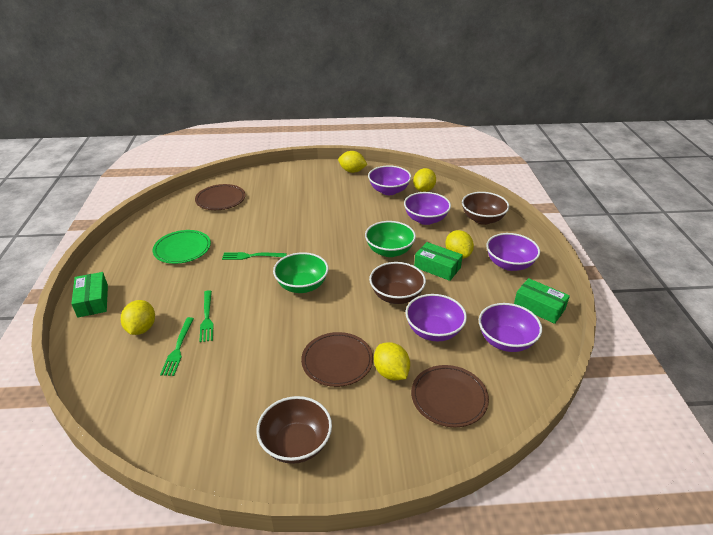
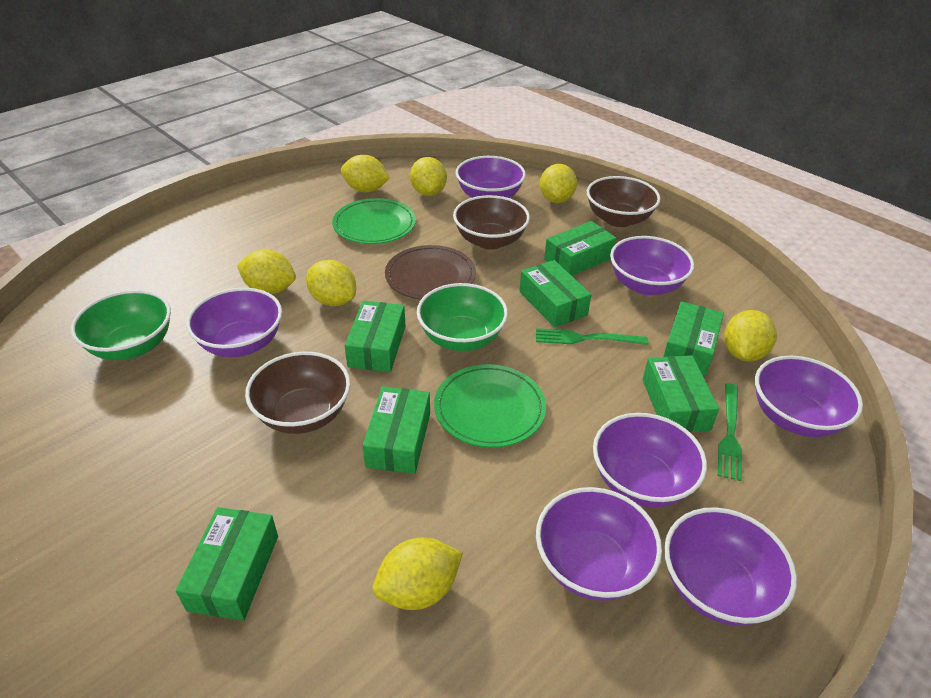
brown plate: [195,184,246,210] [301,332,373,387] [411,365,489,427] = 3 -> [385,245,476,300] = 1
green box: [71,272,108,318] [414,242,463,281] [514,278,570,324] = 3 -> [176,507,278,621] [345,301,406,372] [363,386,430,474] [519,260,591,328] [544,221,617,276] [642,355,719,432] [663,301,724,376] = 7
green fork: [160,317,194,376] [199,290,214,342] [222,252,287,260] = 3 -> [536,328,648,345] [718,383,742,481] = 2
green plate: [153,230,211,264] = 1 -> [332,198,416,244] [434,364,546,448] = 2
purple bowl: [368,165,411,195] [404,192,451,225] [406,294,467,341] [479,303,542,352] [486,233,540,271] = 5 -> [186,288,282,357] [456,156,526,198] [536,487,662,601] [593,413,707,508] [610,236,694,295] [664,507,797,626] [755,356,863,437] = 7
yellow lemon: [121,300,155,335] [338,151,368,173] [374,342,410,380] [413,168,436,192] [445,230,474,259] = 5 -> [237,249,296,294] [306,260,356,306] [341,155,390,192] [373,537,463,610] [410,157,447,196] [540,164,577,203] [724,310,777,362] = 7

